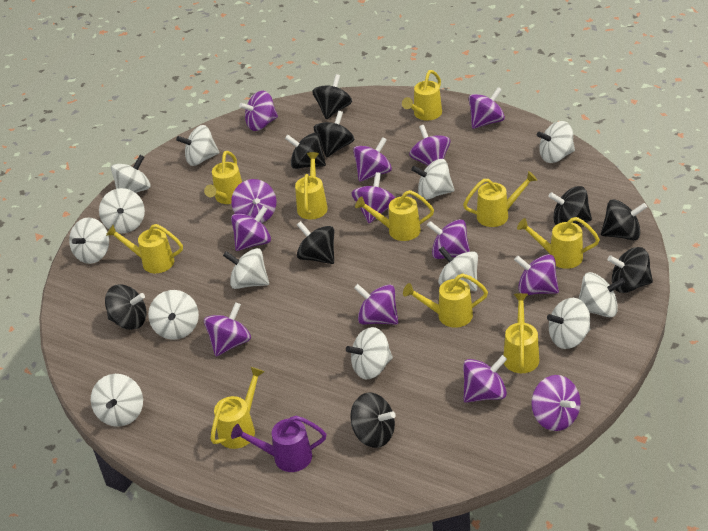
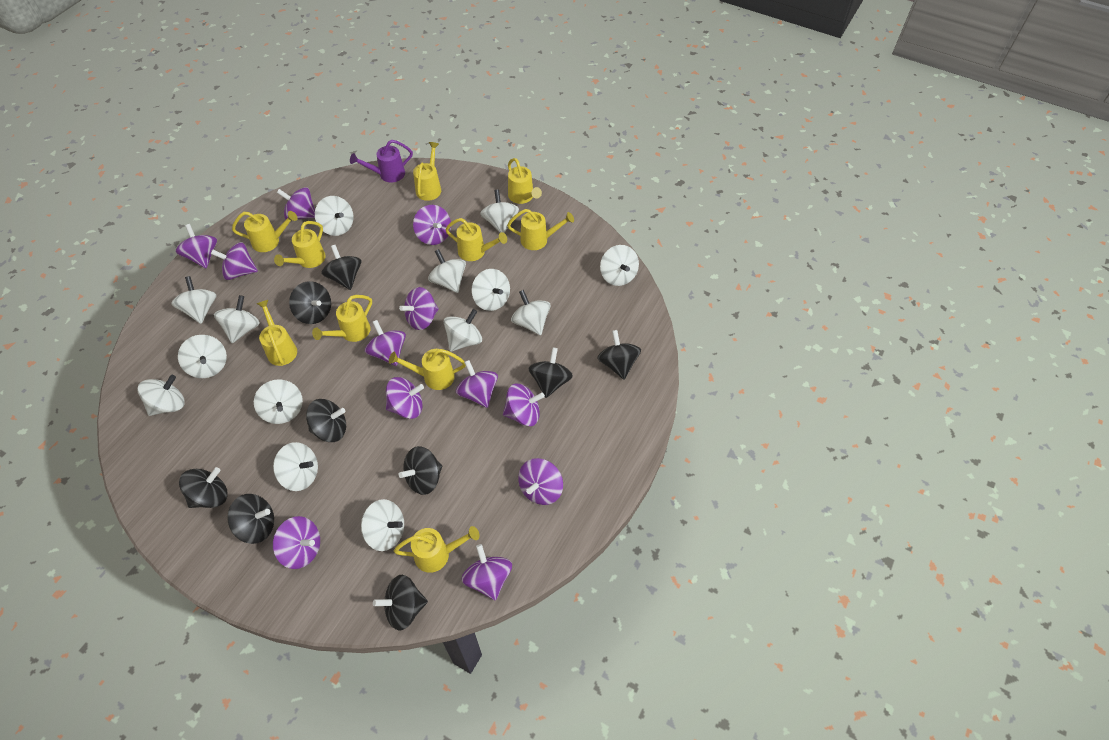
purple spinning top: [204,302,251,357] [231,179,276,223] [231,206,271,251] [239,91,278,131] [351,172,395,223] [353,137,392,182] [354,284,398,325] [409,125,451,166] [427,219,470,259] [463,355,507,403] [469,87,505,129] [514,254,559,295] [531,375,581,431] = 13 -> [176,224,217,268] [211,242,258,280] [273,516,320,569] [277,187,315,219] [365,320,406,366] [386,377,424,419] [399,287,439,330] [413,205,451,245] [456,360,498,408] [462,544,512,600] [503,383,545,426] [518,458,563,505] = 12
white spinning top: [69,217,109,264] [91,374,143,427] [99,188,145,233] [111,155,151,193] [148,290,199,340] [176,125,219,166] [223,248,269,289] [346,327,393,380] [411,159,455,200] [438,246,478,291] [537,121,575,163] [547,298,590,349] [578,272,625,317] = 13 -> [137,375,185,416] [171,276,216,324] [178,335,227,378] [214,295,260,343] [254,379,303,424] [273,442,318,491] [315,196,354,236] [361,499,404,551] [428,249,466,293] [444,309,482,352] [472,269,510,311] [480,190,519,233] [511,290,550,335] [600,245,639,286] = 14

